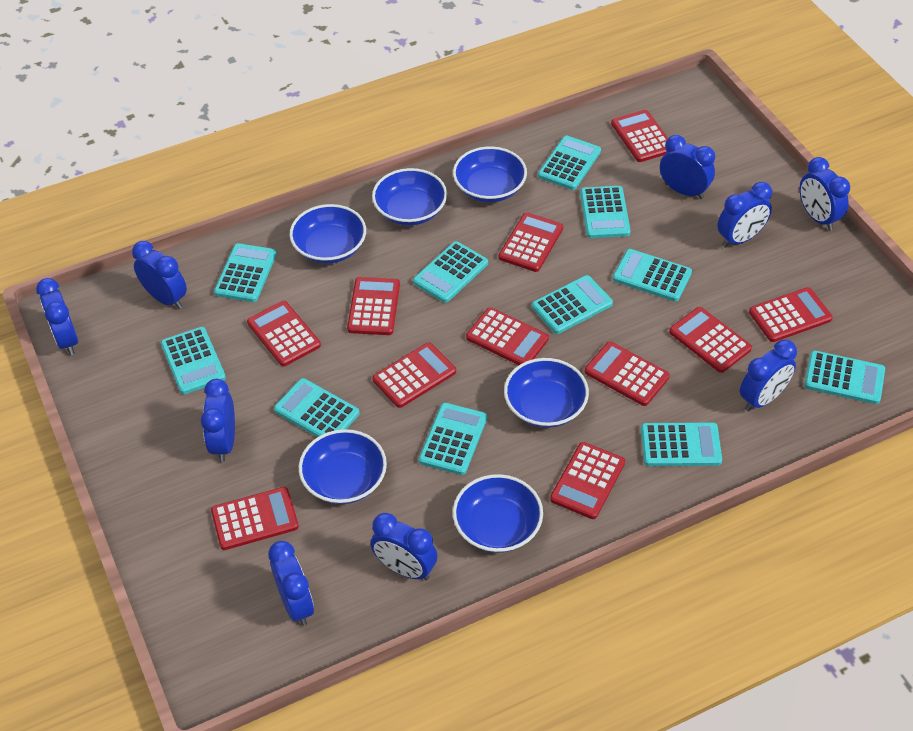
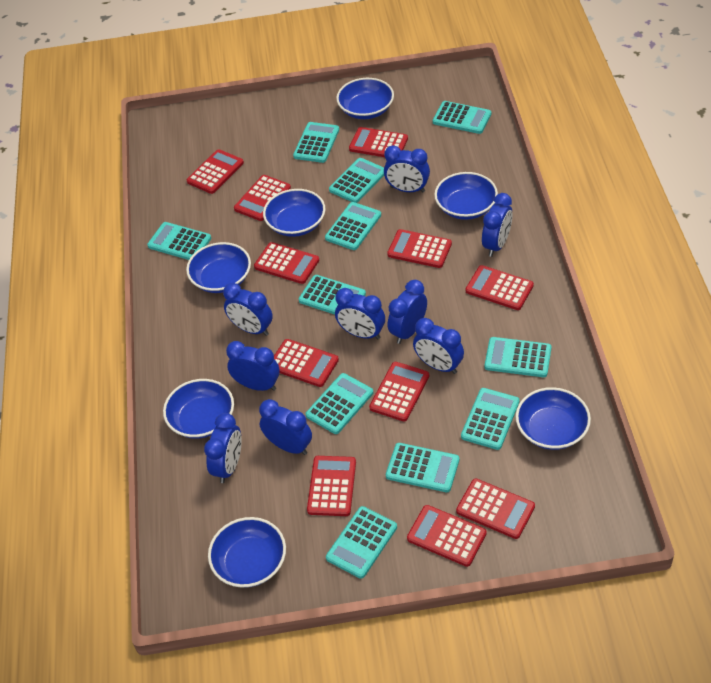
blue bowl: [290,204,366,264] [299,429,387,504] [372,168,447,226] [453,146,527,202] [453,474,543,553] [504,358,589,428] = 6 -> [163,379,234,439] [186,242,251,293] [208,517,286,588] [263,189,326,237] [336,78,394,119] [434,172,498,220] [516,387,591,450] = 7

